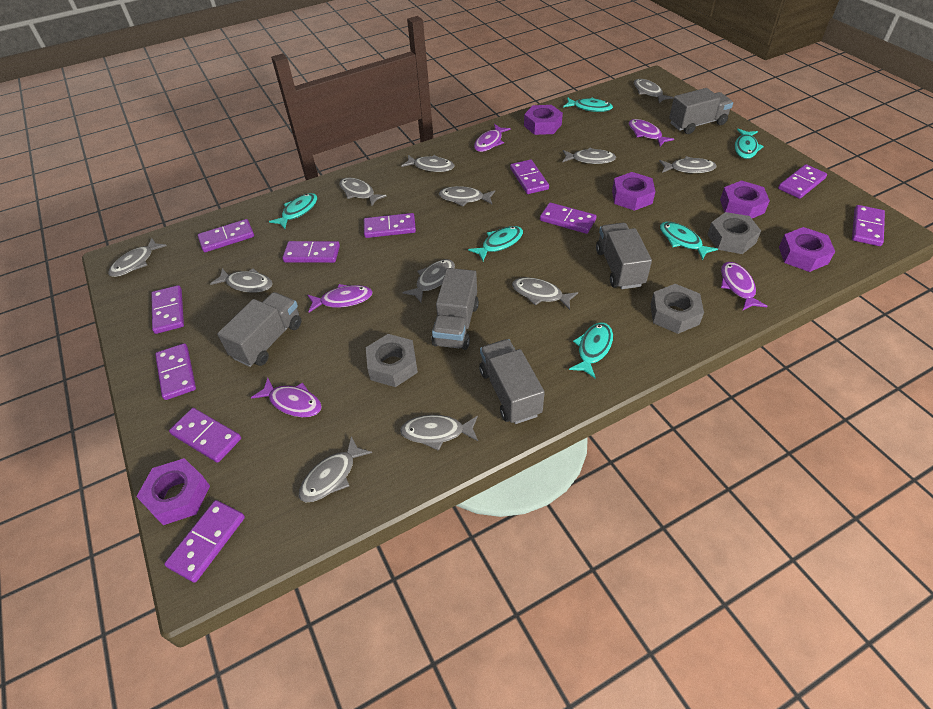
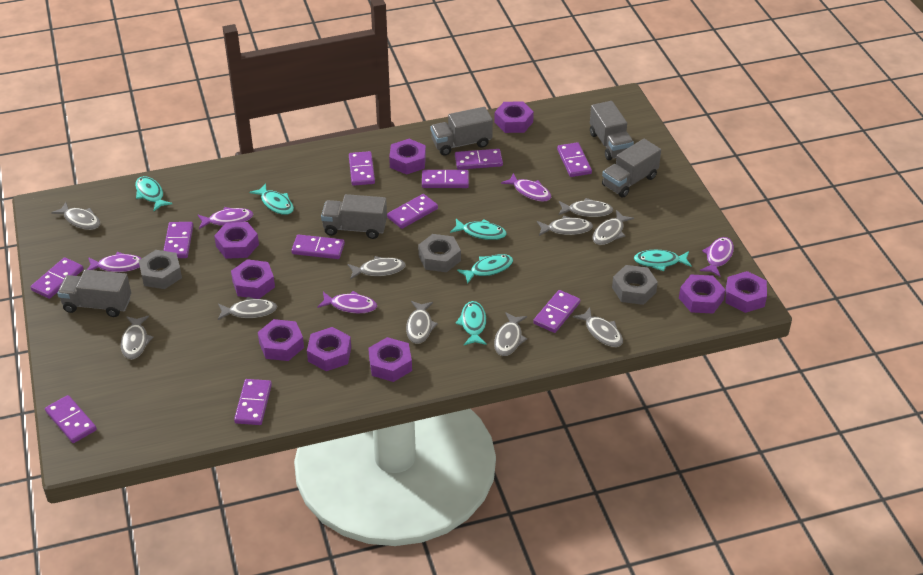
grey fish: [108,238,167,277] [210,268,272,292] [299,436,372,502] [339,177,387,206] [400,415,478,451] [401,155,454,172] [402,259,455,302] [439,186,495,206] [512,277,578,310] [562,147,616,164] [634,79,674,103] [659,156,717,173] = 12 -> [51,202,100,230] [121,315,153,359] [218,297,277,320] [348,256,406,280] [406,301,438,344] [494,312,527,356] [537,216,593,236] [558,198,613,217] [573,307,623,347] [592,210,634,245] = 10
purple nut: [136,458,210,525] [524,105,563,135] [612,172,655,211] [720,180,770,218] [779,227,835,272] = 5 -> [214,222,259,259] [231,259,275,299] [258,319,304,361] [307,327,351,371] [368,337,412,382] [389,139,426,175] [494,101,534,133] [679,275,726,313] [726,271,767,313] = 9

